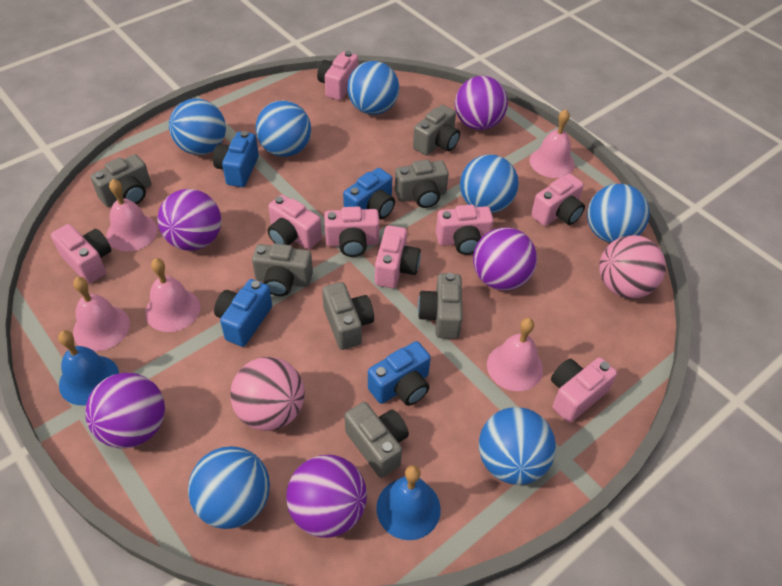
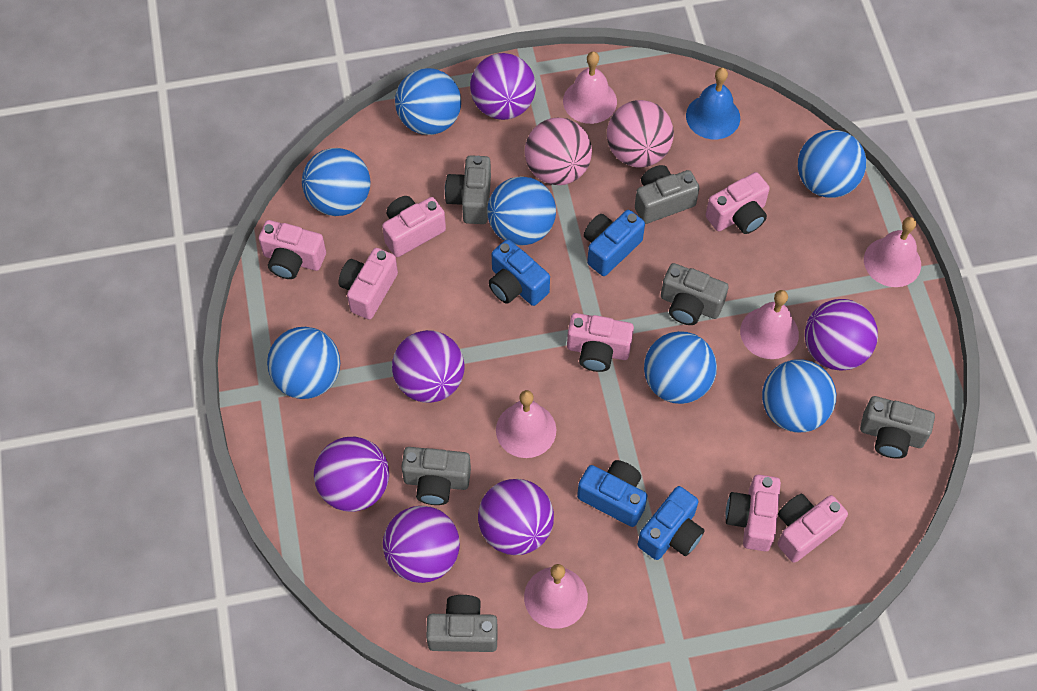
blue bell: [58,330,119,405] [376,465,441,540] = 2 -> [686,67,740,139] = 1
grey camera: [90,154,151,207] [252,243,313,296] [322,282,374,350] [345,402,409,478] [395,160,449,208] [413,105,460,155] [418,273,463,339] = 7 -> [401,447,471,505] [426,595,498,652] [445,155,491,224] [635,165,699,224] [661,263,729,325] [860,396,935,459] = 6
pink camera: [51,224,111,284] [268,195,322,249] [317,51,358,100] [324,207,380,257] [375,225,421,288] [436,205,494,255] [531,174,585,226] [551,357,617,423] = 8 -> [259,220,326,279] [338,248,398,320] [382,196,446,257] [567,313,634,372] [706,172,770,234] [726,475,781,551] [778,494,848,563] = 7
purple ball: [85,372,165,448] [158,189,221,251] [286,455,367,538] [455,76,508,130] [473,227,537,291] = 5 -> [314,437,389,512] [383,506,460,583] [392,330,465,403] [470,53,536,120] [478,479,554,555] [805,299,878,371] = 6

